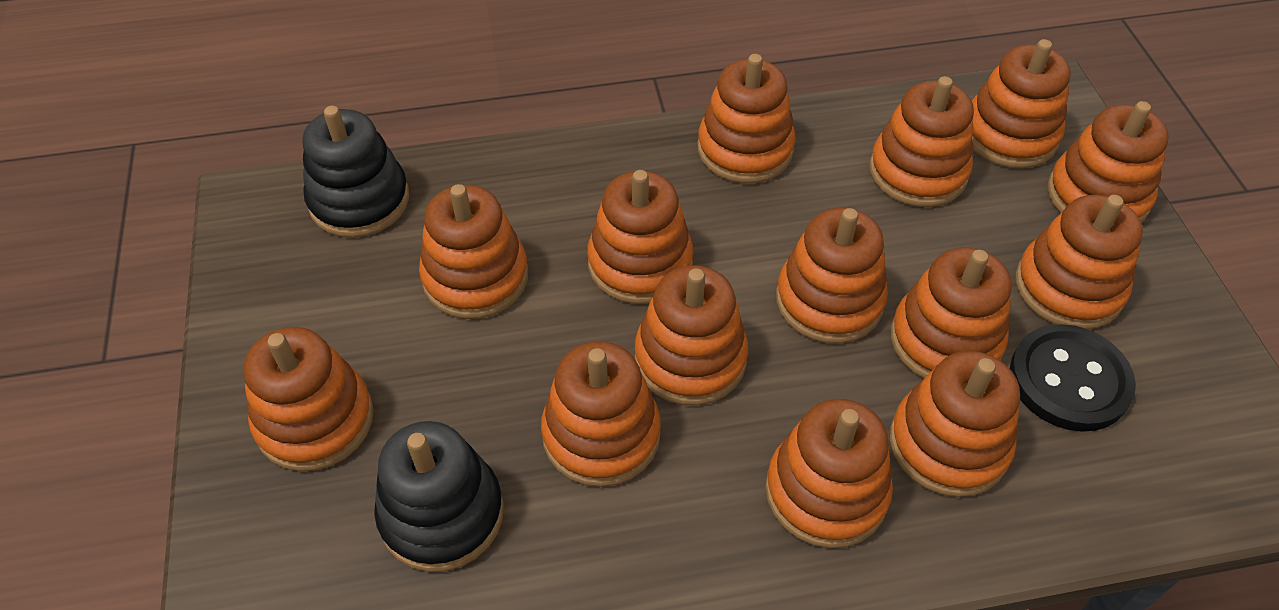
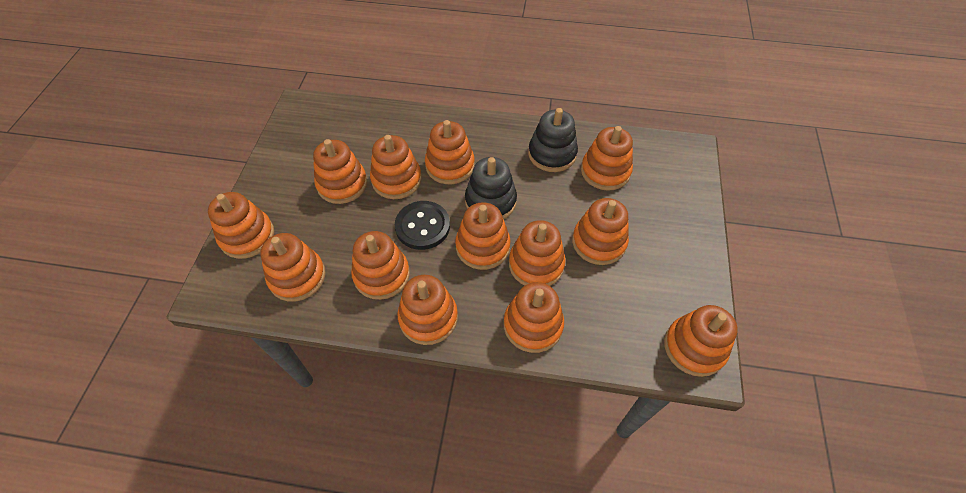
orange stacking toy: [243,327,374,471] [419,184,528,319] [541,341,661,487] [587,170,693,304] [635,265,748,406] [697,54,796,183] [765,399,893,548] [776,208,888,344] [869,76,974,207] [890,351,1020,497] [891,247,1012,379] [972,39,1071,169] [1015,195,1143,329] [1047,101,1169,223] = 14 -> [208,192,274,259] [260,233,326,302] [313,139,367,204] [351,231,410,300] [370,135,422,199] [397,275,458,345] [425,120,475,184] [455,202,510,270] [504,282,564,353] [509,220,566,286] [572,198,629,265] [581,126,633,191] [664,305,738,377] = 13

